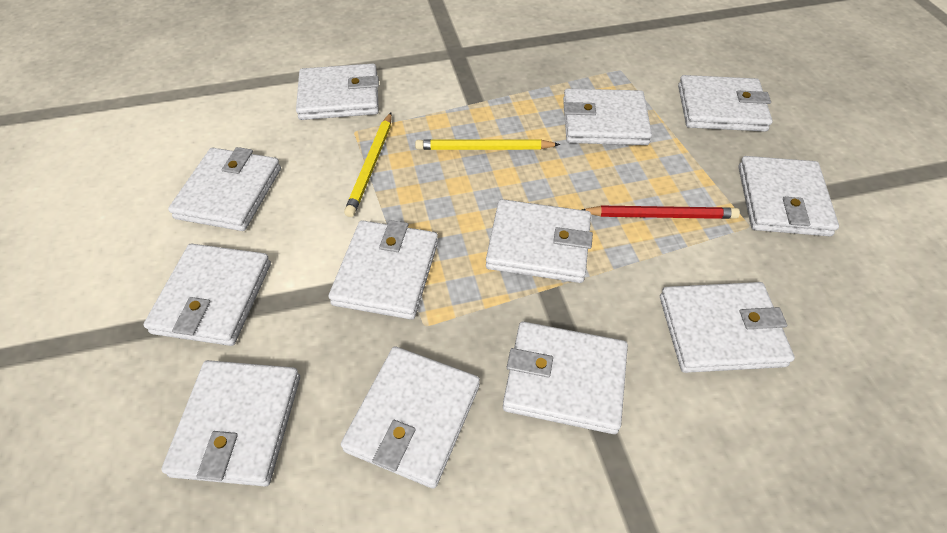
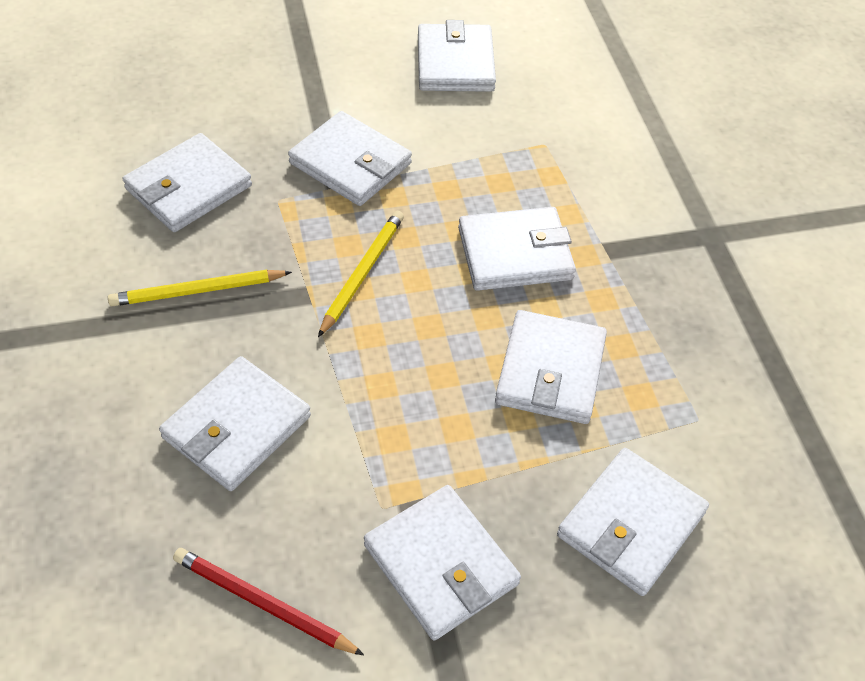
white wallet: [144,244,271,346] [161,360,300,486] [168,147,281,231] [296,63,379,120] [329,220,438,320] [341,346,480,489] [486,199,593,283] [503,322,628,434] [563,89,652,145] [660,282,795,373] [678,75,773,132] [738,156,839,236] = 12 -> [123,133,252,232] [159,356,311,491] [288,111,412,206] [364,485,521,640] [418,20,496,92] [458,207,576,291] [495,310,607,424] [557,448,709,596] = 8

